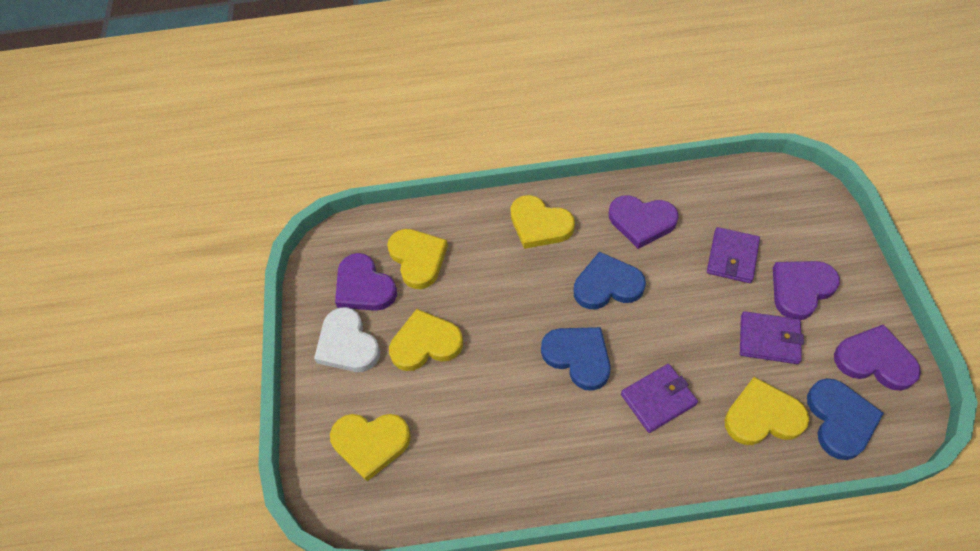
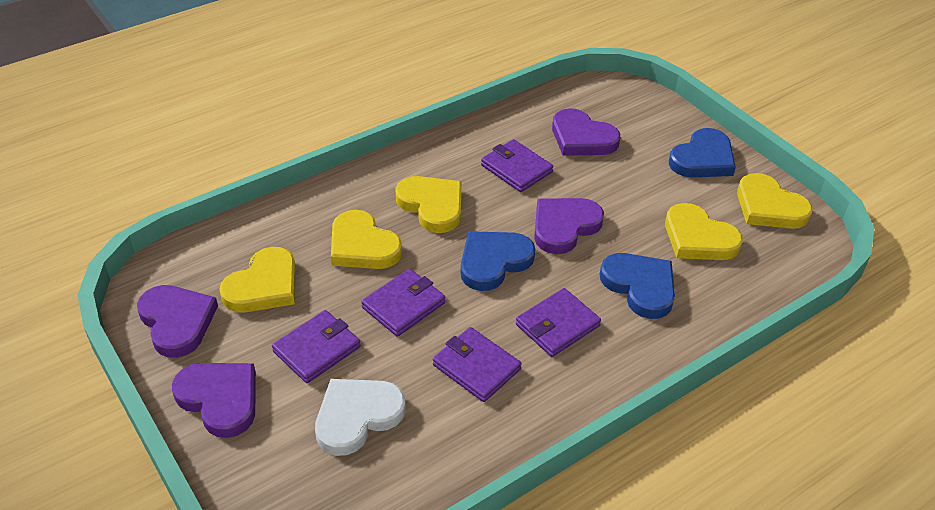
purple wallet: [621,364,698,433] [707,227,760,283] [740,311,804,364] = 3 -> [272,310,361,383] [361,269,445,337] [433,327,521,402] [481,139,553,192] [516,288,601,357] = 5

